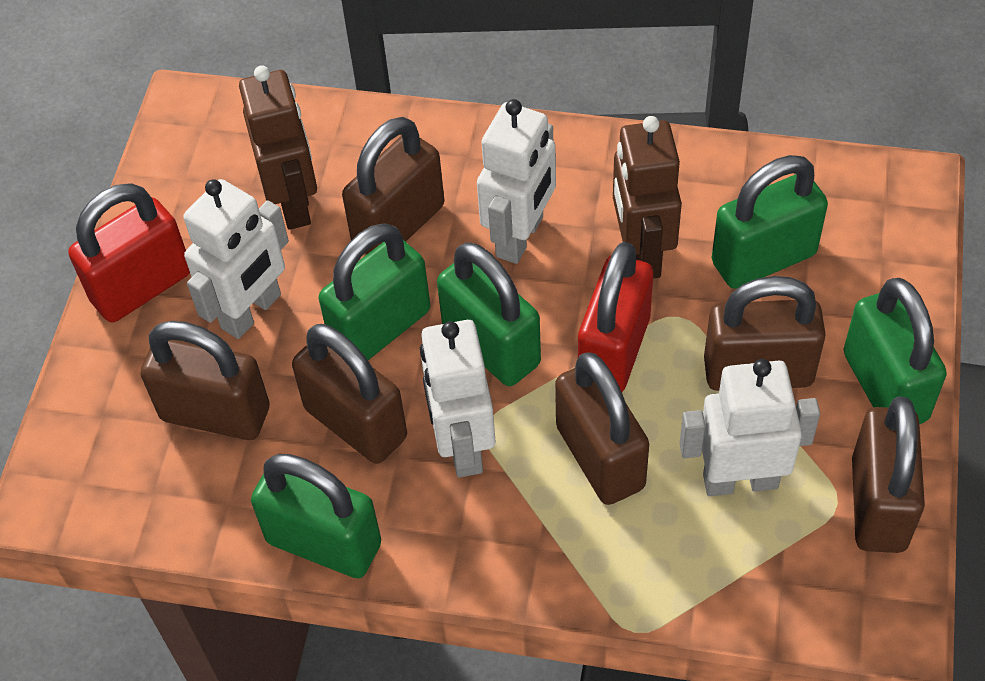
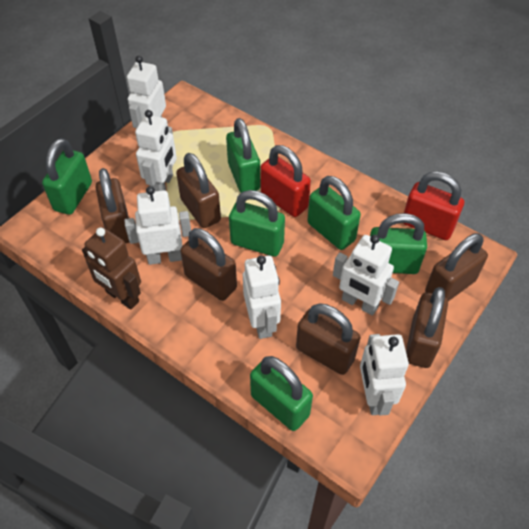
brown robot: [239,65,317,230] [613,116,682,279] = 2 -> [82,227,141,309] = 1
green padlock: [251,454,381,578] [319,224,430,360] [437,242,541,386] [712,155,828,289] [844,278,947,424] = 5 -> [42,138,92,215] [226,118,260,193] [229,190,285,257] [250,356,313,431] [307,176,361,250] [370,213,427,274] = 6
white robot: [183,179,289,339] [420,320,495,478] [477,99,556,264] [679,359,820,496] = 4 -> [125,186,191,265] [127,56,166,128] [135,110,177,191] [243,255,281,339] [333,235,399,316] [360,334,409,416] = 6

